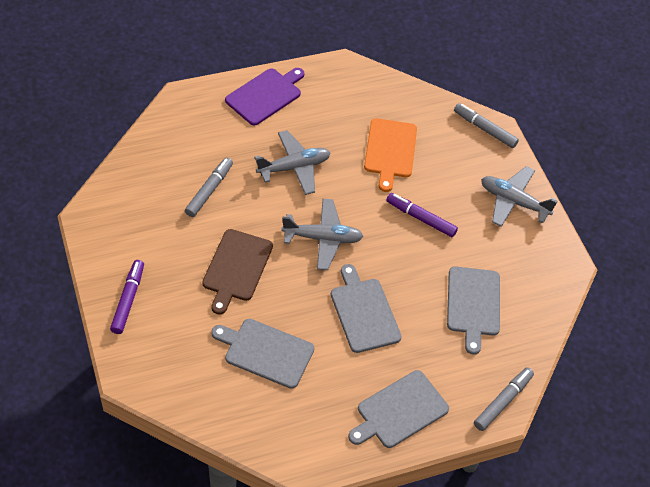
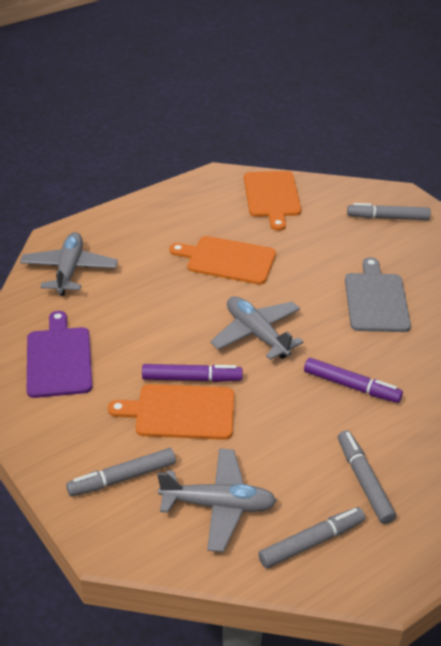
brown cutting board: [202,229,273,315] = 1 -> none = 0
grey cutting board: [211,319,314,389] [331,264,402,353] [348,370,449,448] [447,266,500,355] = 4 -> [345,257,411,332] = 1
grey marker: [185,157,233,217] [454,103,519,148] [474,367,534,431] = 3 -> [66,448,176,496] [258,507,365,568] [338,430,396,524] [347,203,431,220] = 4
orange cutting board: [364,118,417,192] = 1 -> [108,384,234,440] [169,236,276,285] [244,171,301,231] = 3

